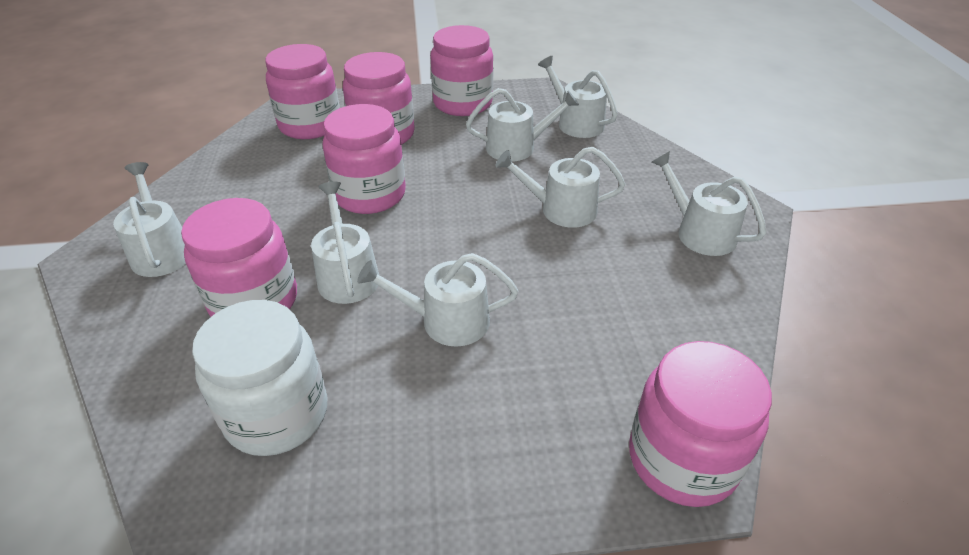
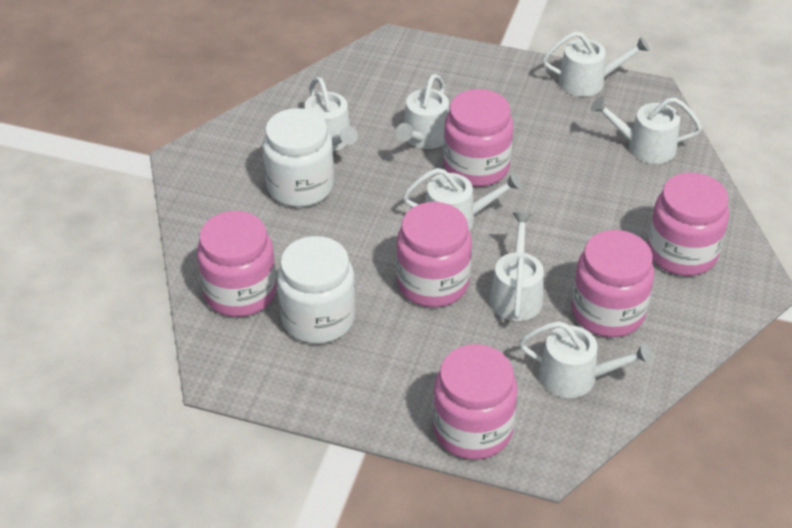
white jar: [192,300,327,456] = 1 -> [263,108,334,207] [277,236,356,344] = 2

